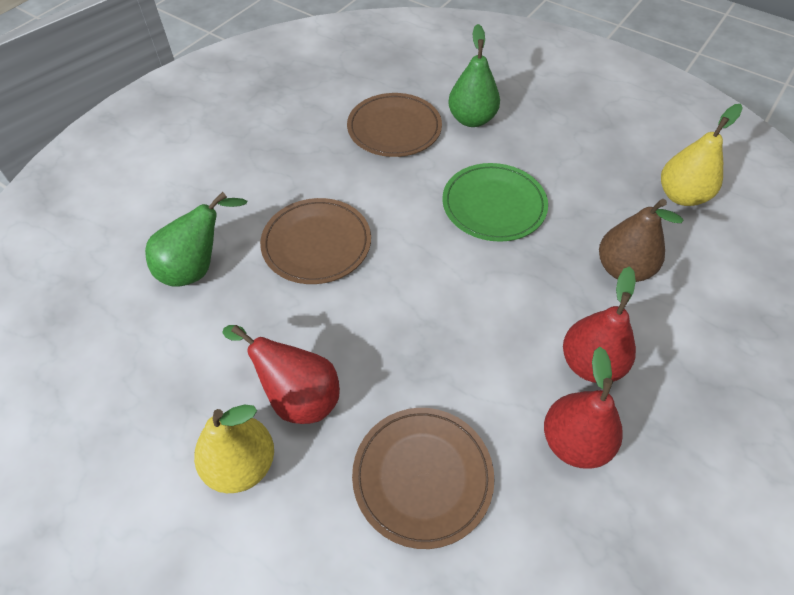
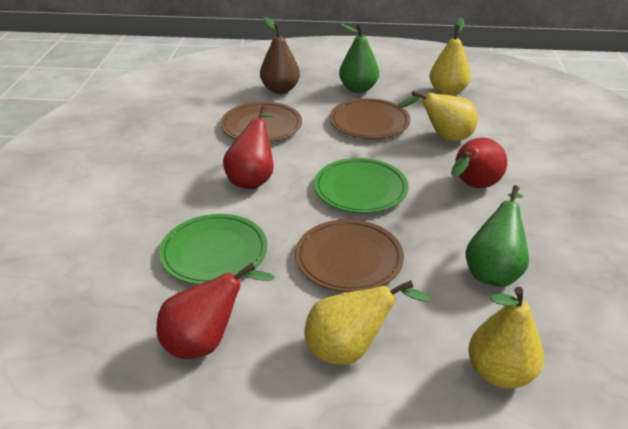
green plate: [442,163,548,242] = 1 -> [159,214,267,285] [314,158,409,213] = 2
yellow pear: [194,405,274,493] [661,104,743,206] = 2 -> [305,280,431,365] [398,91,478,141] [430,18,471,96] [468,287,544,389] = 4

